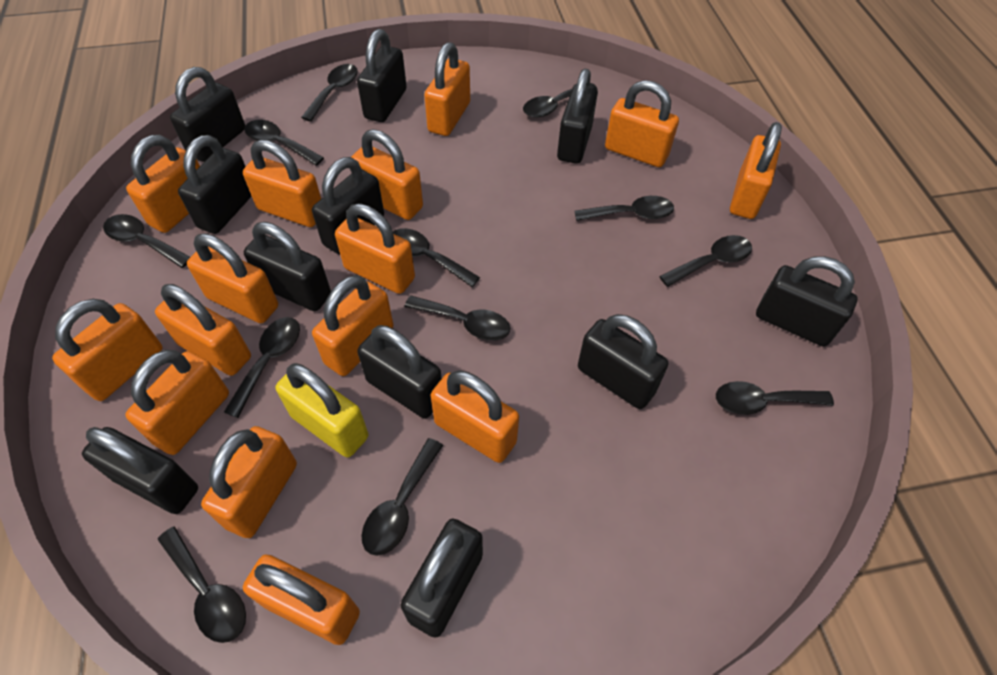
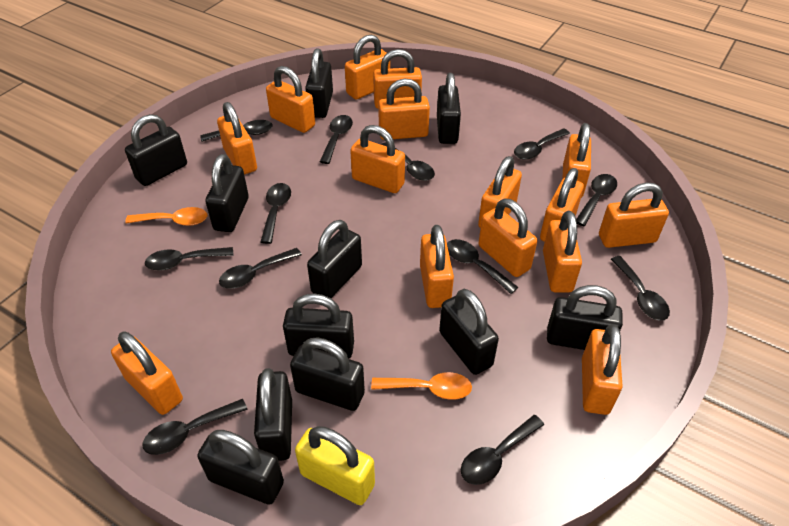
orange spoon: none = 0 -> [126,207,207,226] [371,372,472,400] = 2

